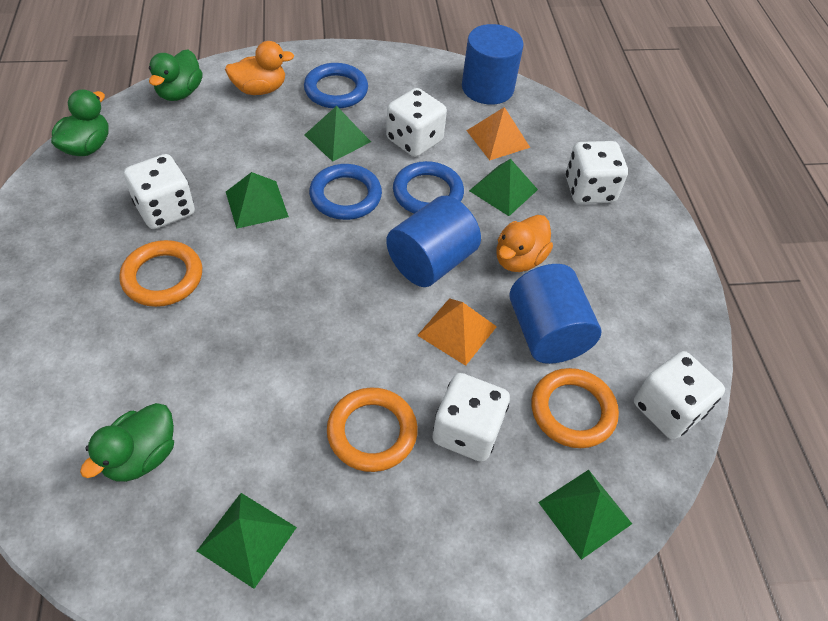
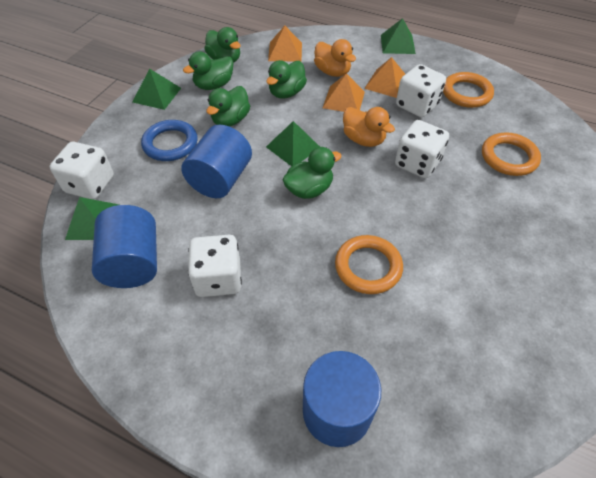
blue ring: [304,63,368,109] [309,164,382,220] [393,161,464,213] = 3 -> [141,120,198,161] = 1
green duck: [51,89,109,156] [80,403,174,482] [149,49,203,101] = 3 -> [183,51,234,90] [204,27,240,62] [206,86,250,126] [266,60,307,98] [282,147,342,199] = 5
green pyramid: [197,493,297,589] [226,172,289,229] [305,106,371,162] [469,159,538,216] [538,470,632,560] = 5 -> [65,197,119,240] [133,69,181,110] [266,121,320,167] [381,18,416,54] = 4
orange pyramid: [417,298,497,366] [466,107,530,160] = 2 -> [268,26,302,62] [323,73,365,112] [364,57,405,98] = 3
white dice: [124,154,195,229] [386,88,447,157] [432,373,510,462] [566,141,628,204] [634,351,725,439] = 5 -> [50,142,114,199] [188,235,242,297] [395,120,449,178] [396,64,446,117] = 4

